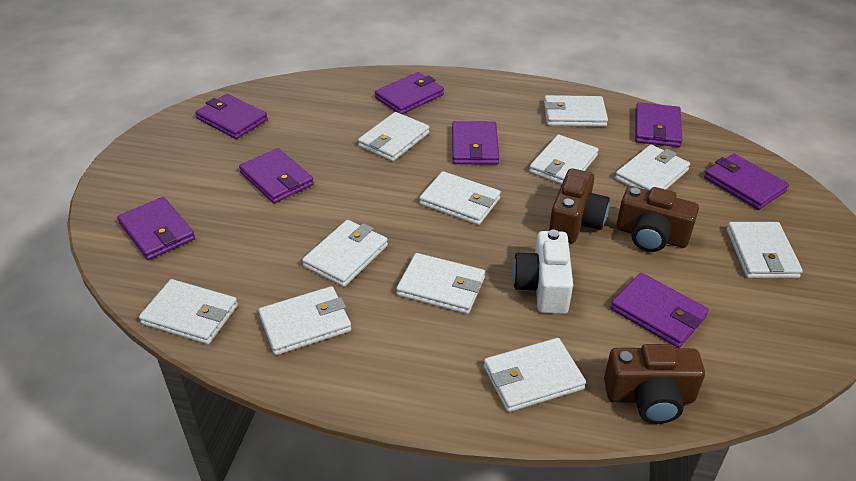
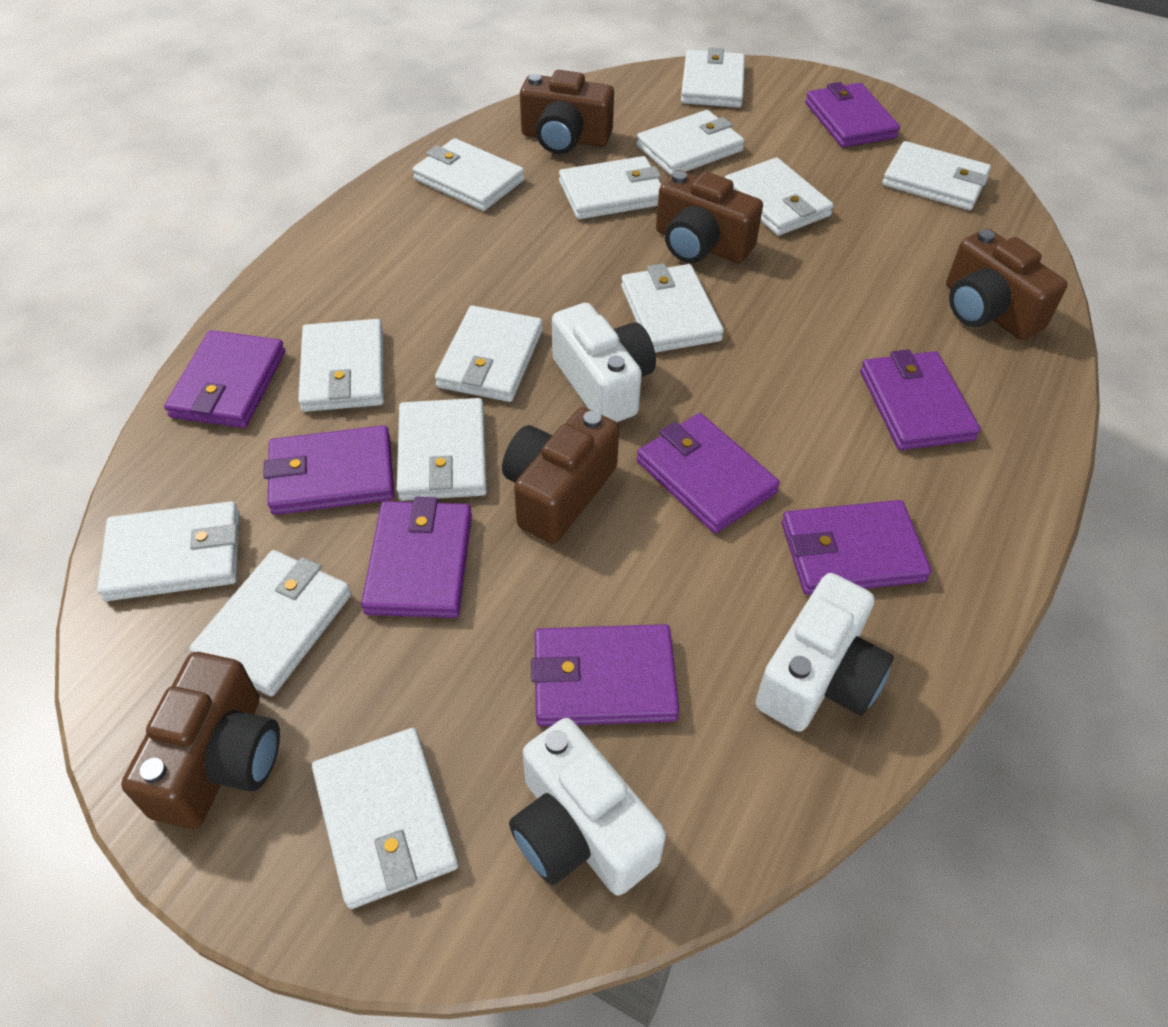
brown camera: [549,168,610,243] [604,344,705,424] [616,186,699,252] = 3 -> [121,652,280,829] [502,407,619,544] [520,70,614,154] [656,170,763,263] [946,229,1067,340] = 5
white camera: [513,230,573,314] = 1 -> [509,718,666,896] [552,303,656,423] [755,573,894,732] = 3
white wallet: [139,279,238,345] [258,286,351,355] [302,220,388,287] [358,112,430,162] [396,253,485,314] [419,171,501,225] [484,338,586,412] [529,134,599,185] [544,95,608,127] [615,145,690,191] [727,222,803,278] = 11 -> [97,501,239,601] [189,550,351,697] [298,319,384,412] [312,728,458,909] [397,398,487,501] [413,138,525,211] [435,306,543,402] [559,156,661,219] [621,263,724,353] [636,110,744,175] [681,47,745,108] [725,158,834,236] [882,141,991,210] = 13

